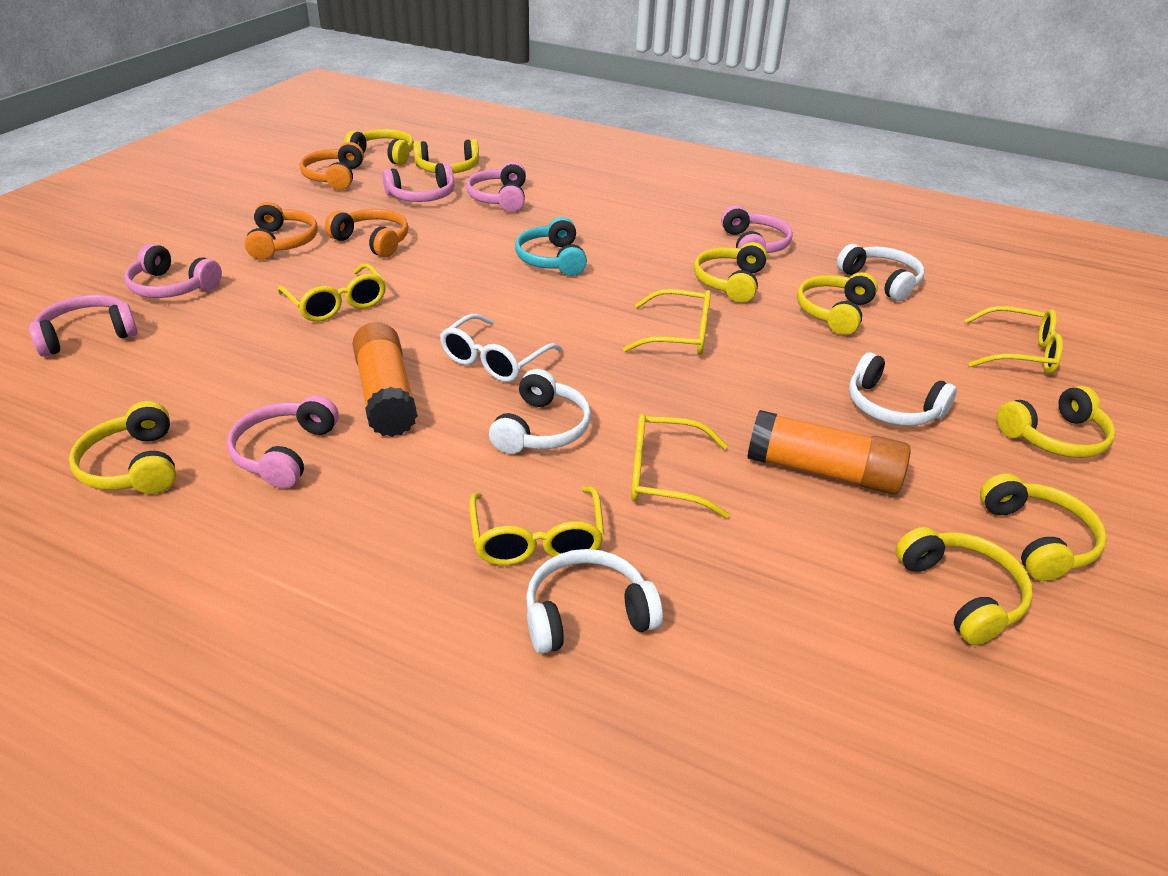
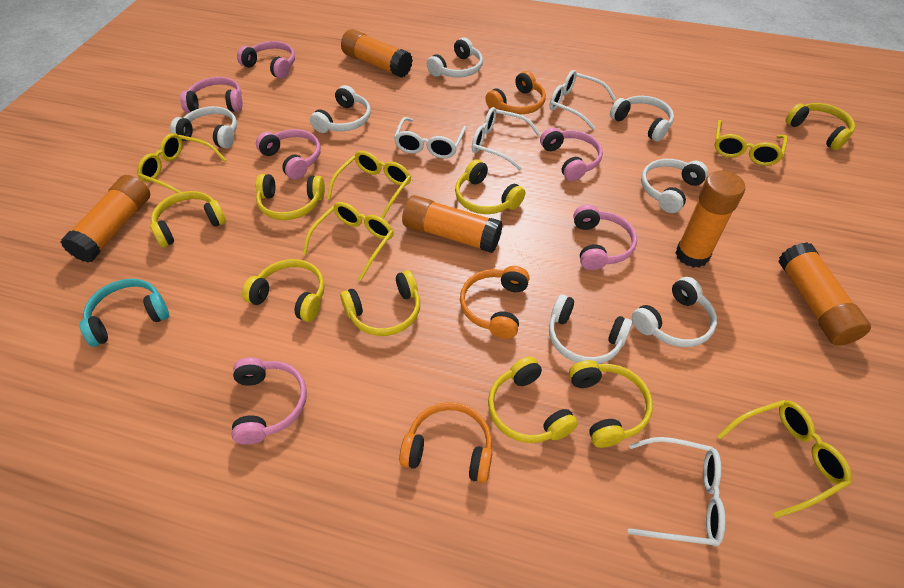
orange glue stick: [353,322,418,437] [747,410,911,495] = 2 -> [61,175,150,262] [341,29,413,78] [402,195,503,253] [676,171,745,268] [778,242,871,346] = 5
white glasses: [440,314,563,382] = 1 -> [394,117,467,159] [472,107,540,170] [549,70,616,129] [628,437,725,547] = 4
white headphones: [489,369,591,454] [526,549,663,654] [837,244,925,301] [849,352,957,426] = 4 -> [170,106,237,148] [310,85,371,133] [427,37,483,78] [549,294,633,364] [610,96,674,142] [632,277,717,347] [641,159,708,213] = 7

